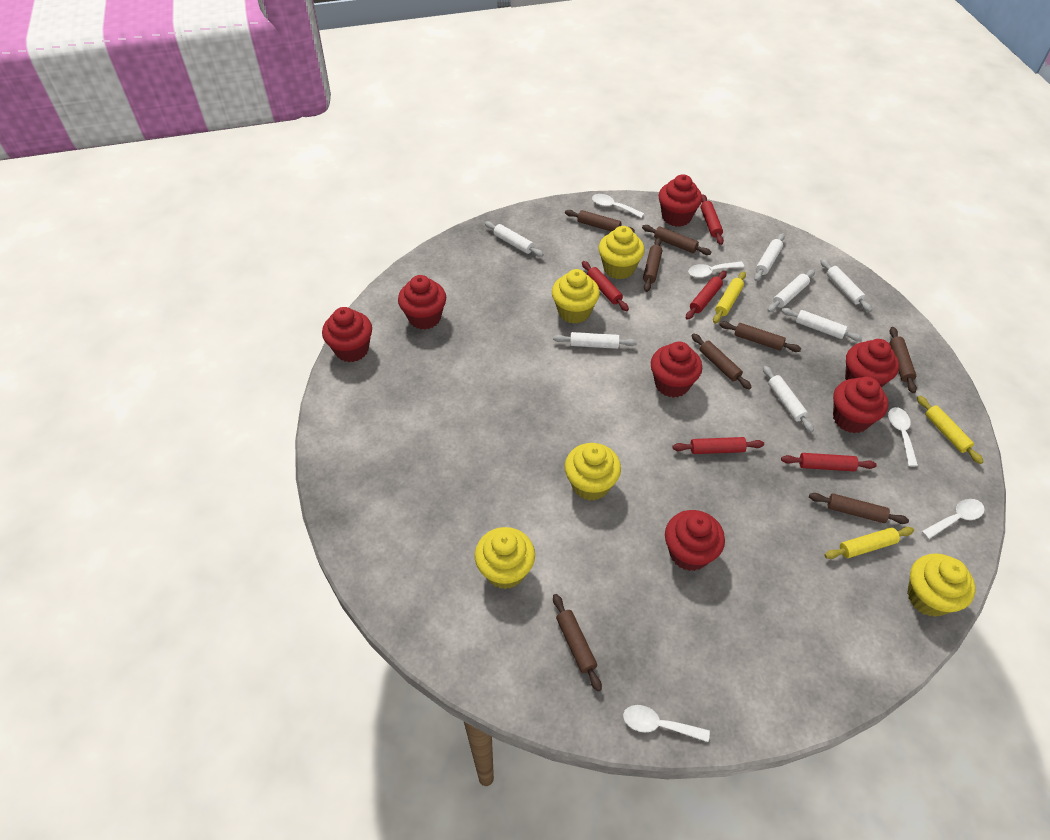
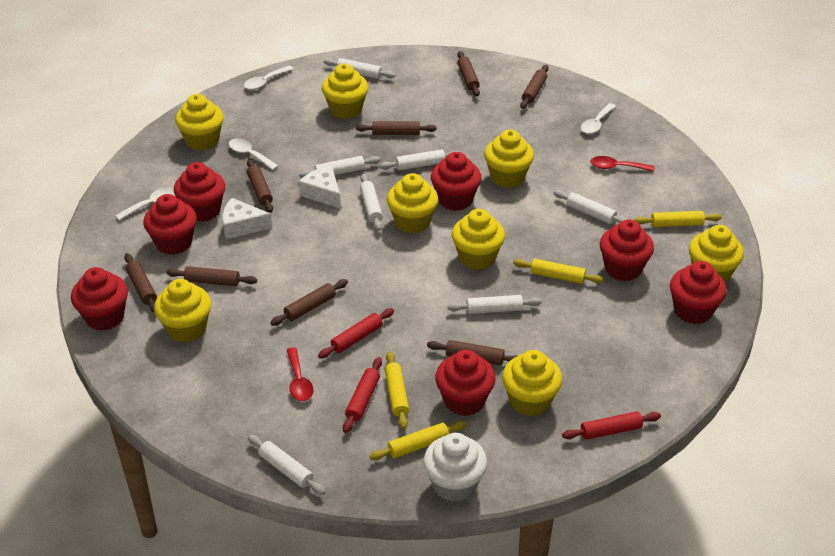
red rolling pin: [582,261,629,311] [672,437,764,454] [686,271,727,320] [701,194,724,245] [781,453,877,471] = 5 -> [318,308,394,359] [343,357,382,433] [562,411,661,440] = 3
red spoon: none = 0 -> [287,347,313,401] [590,156,654,172] = 2
white cheese: none = 0 -> [222,198,272,239] [299,165,341,209] = 2
white cupcake: none = 0 -> [423,433,487,502] = 1
white spoon: [592,194,644,218] [623,705,710,742] [688,262,744,278] [888,407,918,466] [922,499,985,539] = 5 -> [115,187,175,220] [229,138,278,170] [244,66,294,90] [581,103,616,134] = 4
yellow cupcake: [475,527,535,589] [552,269,600,324] [565,443,621,501] [599,226,644,279] [907,553,976,617] = 5 -> [154,279,211,343] [175,94,224,151] [322,63,368,119] [387,173,438,233] [452,209,505,270] [484,130,534,188] [502,350,562,416] [689,225,744,283] = 8
yellow rolling pin: [713,271,746,323] [824,527,914,559] [917,396,984,464] = 3 -> [370,421,467,460] [385,351,409,429] [513,259,604,284] [634,211,722,227] = 4

